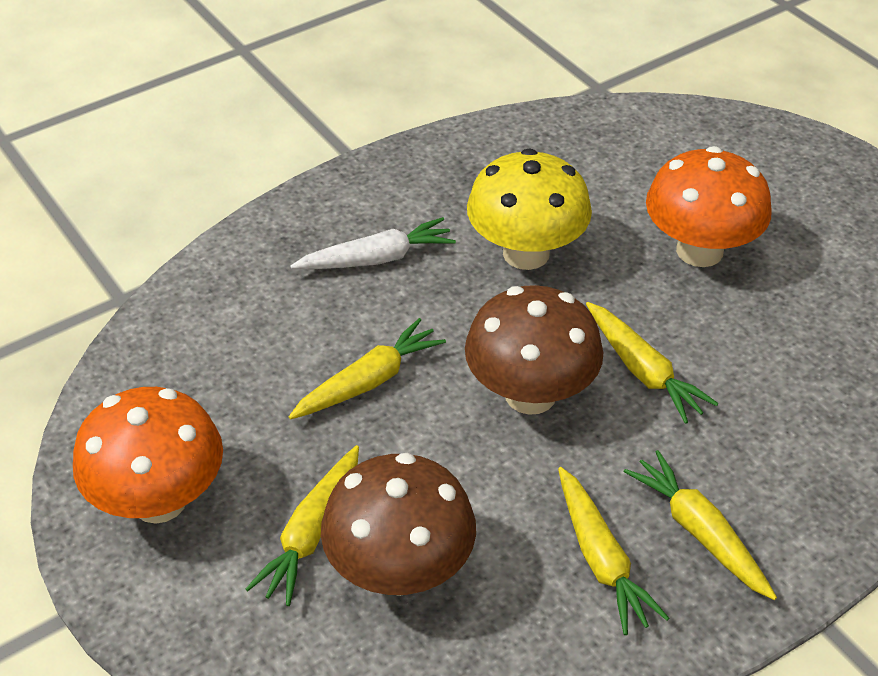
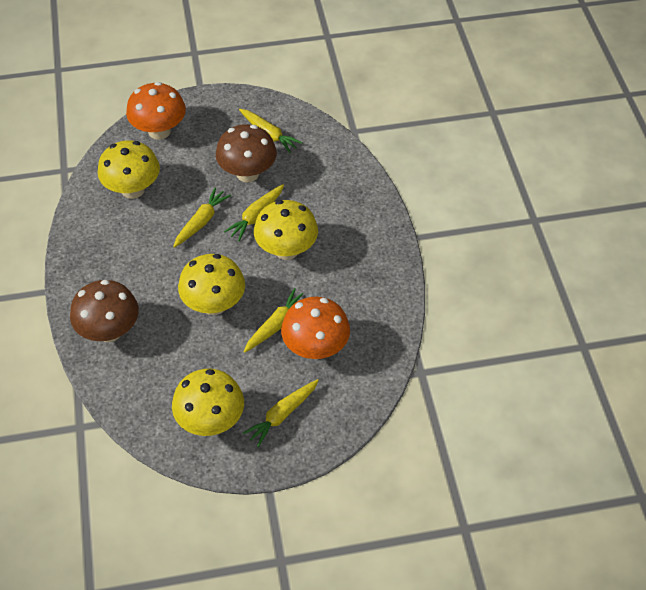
white carrot: [290,217,456,270] = 1 -> none = 0
yellow mushroom: [467,148,592,270] = 1 -> [98,140,160,199] [172,369,244,436] [178,254,245,315] [254,200,318,260] = 4

